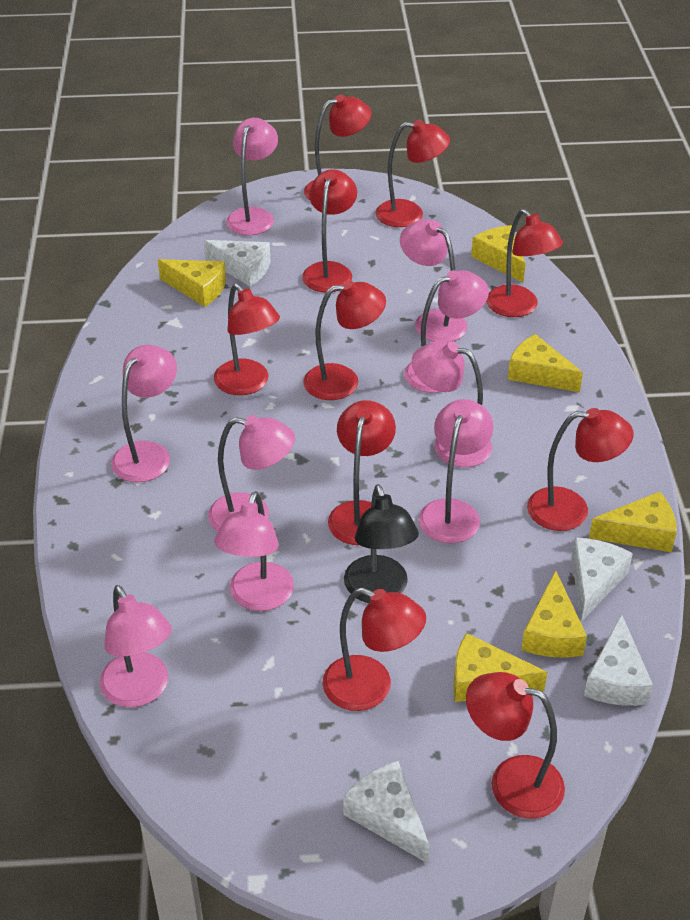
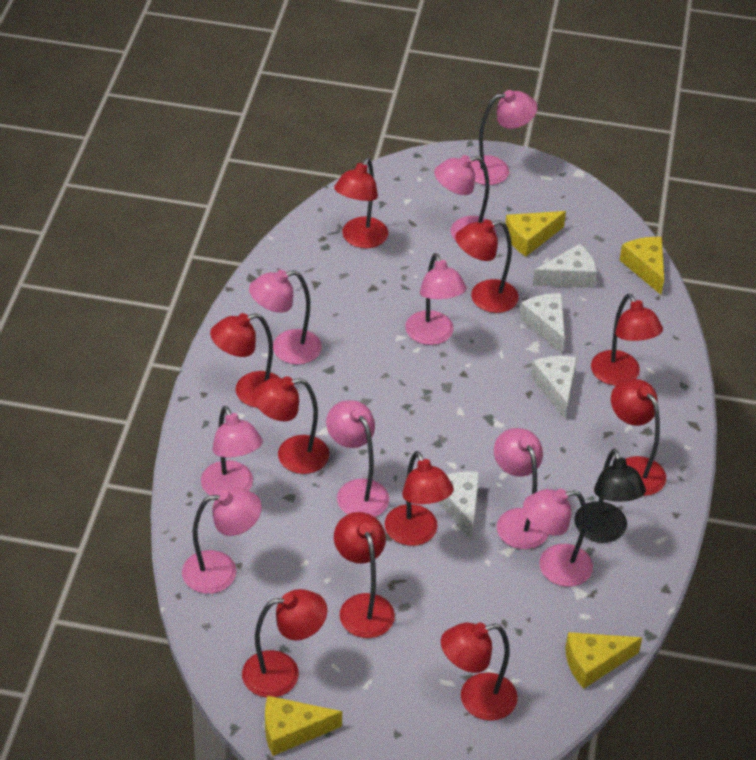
yellow cheese: [158,259,226,307] [453,633,547,702] [471,225,526,283] [508,334,583,392] [521,570,587,658] [589,491,677,552] = 6 -> [265,696,342,756] [505,211,566,257] [565,632,642,689] [620,237,664,295] = 4

